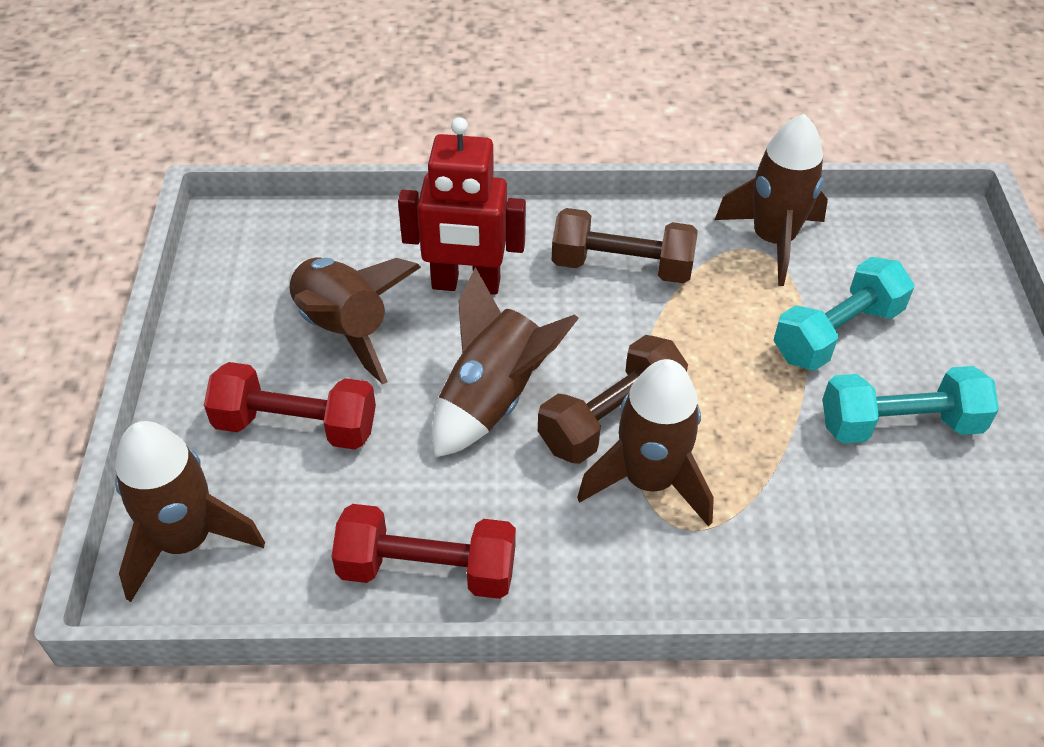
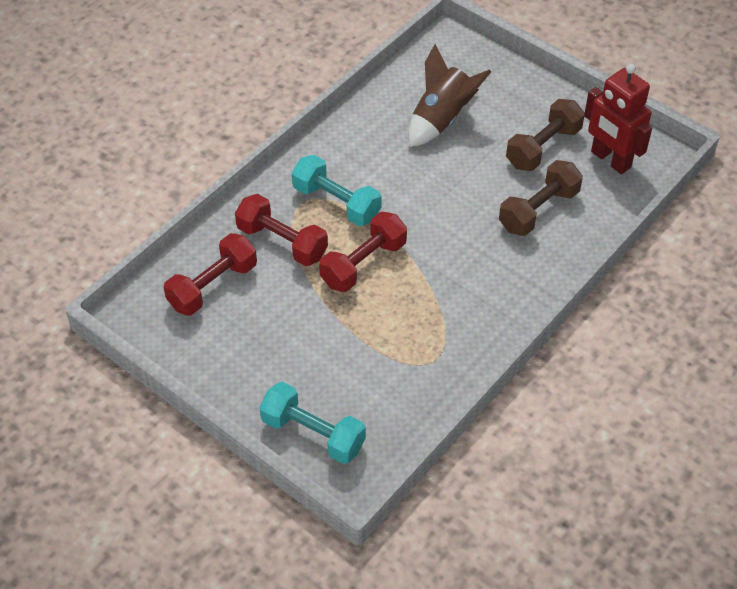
brown rocket: [115,421,265,602] [289,258,421,384] [432,267,579,458] [577,359,714,527] [715,114,828,286] = 5 -> [408,44,491,147] = 1
red dumbbell: [204,362,376,450] [331,504,516,599] = 2 -> [163,233,257,315] [235,194,328,266] [319,212,407,292] = 3

